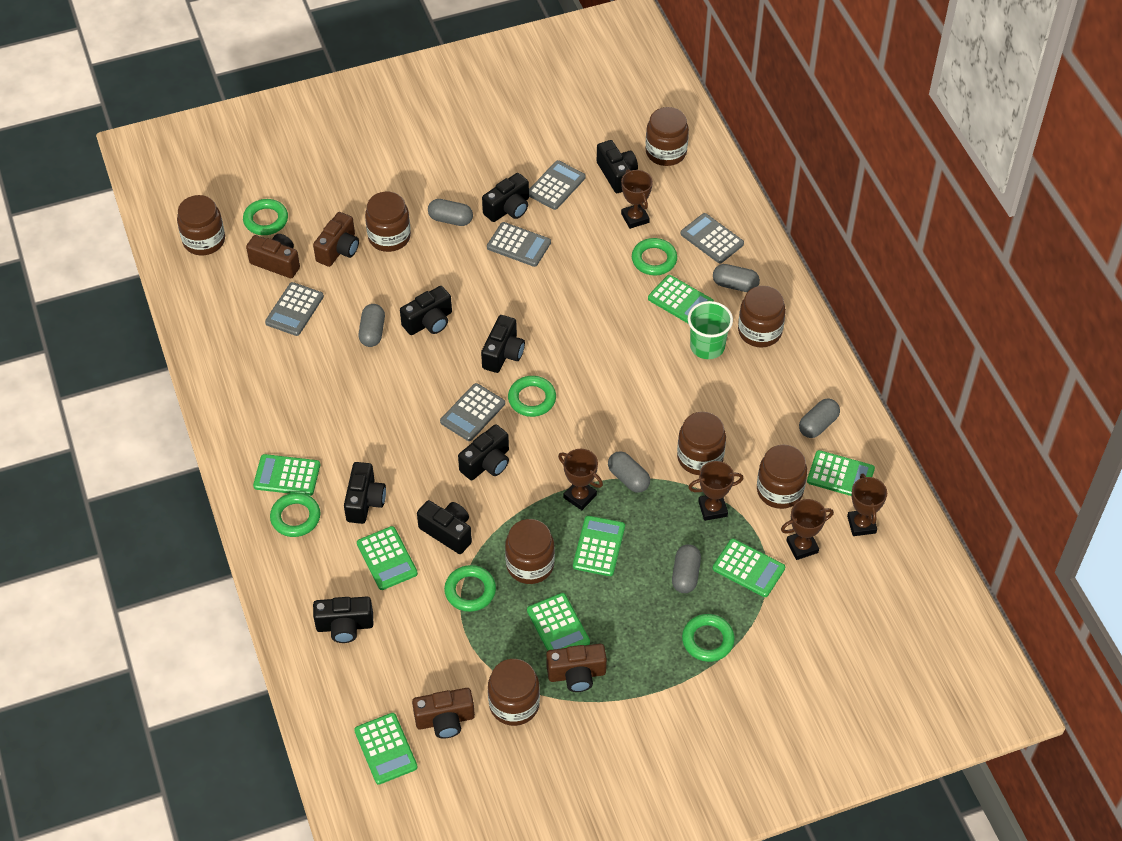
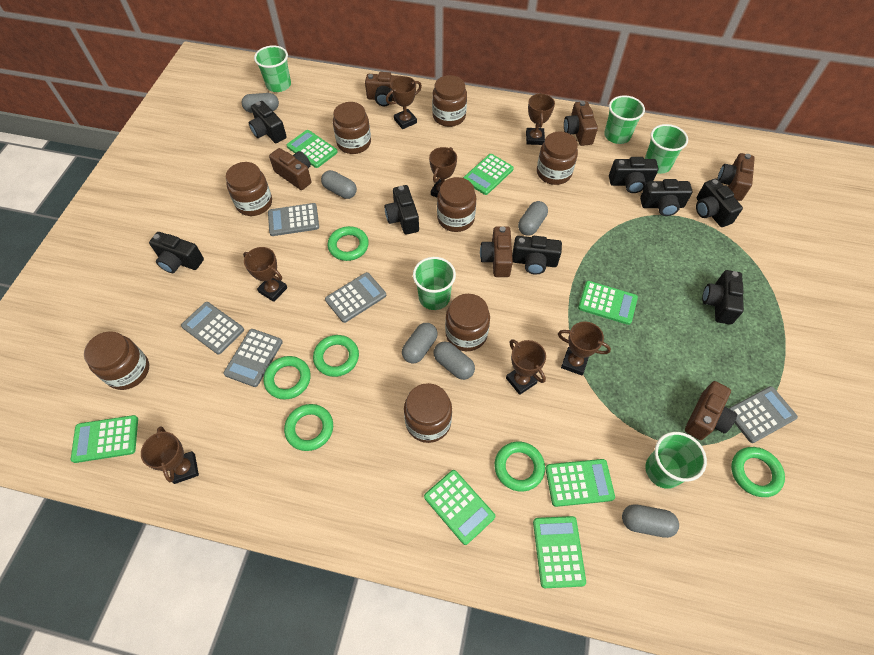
brown camera: [246,234,300,278] [313,212,359,267] [412,688,475,738] [546,644,607,692] = 4 -> [269,148,311,190] [365,72,401,106] [480,226,513,277] [564,101,598,146] [685,381,737,440] [717,153,755,201] = 6
brown trophy: [558,449,603,510] [621,169,653,229] [688,461,744,521] [781,499,834,560] [847,473,887,536] = 5 -> [141,426,199,484] [243,247,287,302] [386,76,422,129] [429,147,457,197] [506,339,546,395] [526,93,555,145] [558,322,611,376] = 7
green calculator: [253,454,320,496] [354,713,418,784] [357,526,418,590] [527,593,590,651] [573,516,625,576] [648,275,714,323] [713,539,785,597] [807,450,875,496] = 8 -> [71,415,138,463] [287,130,338,168] [424,470,495,545] [463,154,514,195] [533,516,586,588] [545,459,615,507] [578,281,638,325] = 7
green cup: [688,301,733,359] = 1 -> [254,45,291,92] [413,257,456,310] [604,95,645,144] [645,124,688,174] [645,432,707,489] = 5

